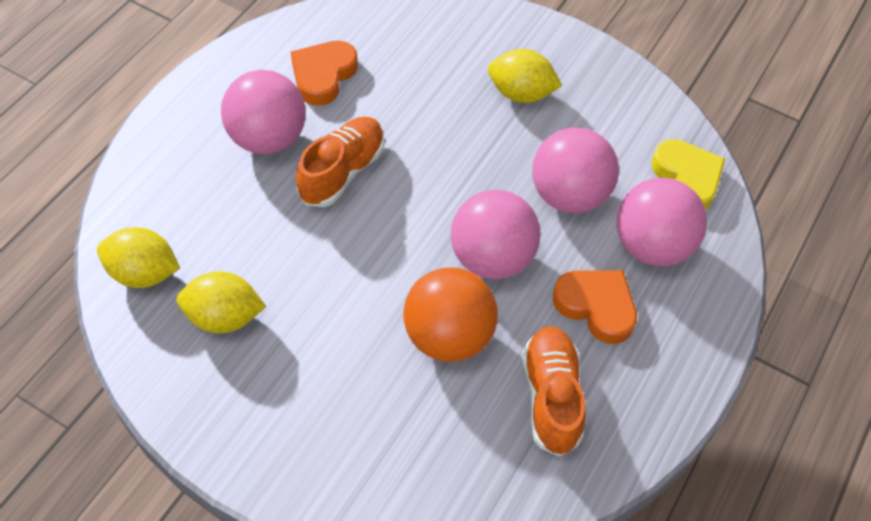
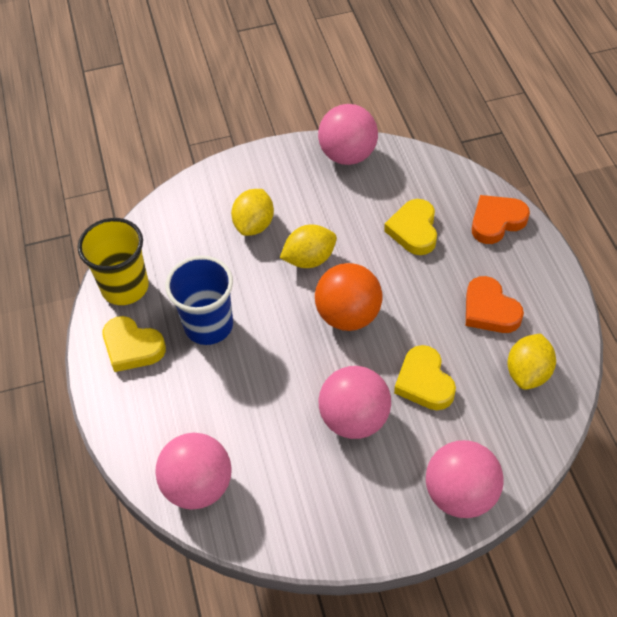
blue cup: none = 0 -> [166,256,233,345] = 1
orange shoe: [296,117,385,207] [522,326,586,456] = 2 -> none = 0
yellow cup: none = 0 -> [78,218,149,305] = 1
yellow heart: [651,139,725,210] = 1 -> [103,316,166,372] [384,199,437,255] [394,345,456,410] = 3

